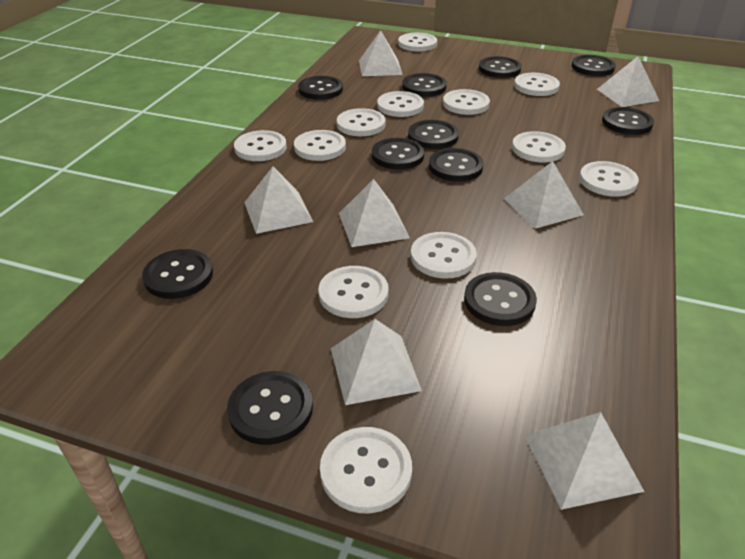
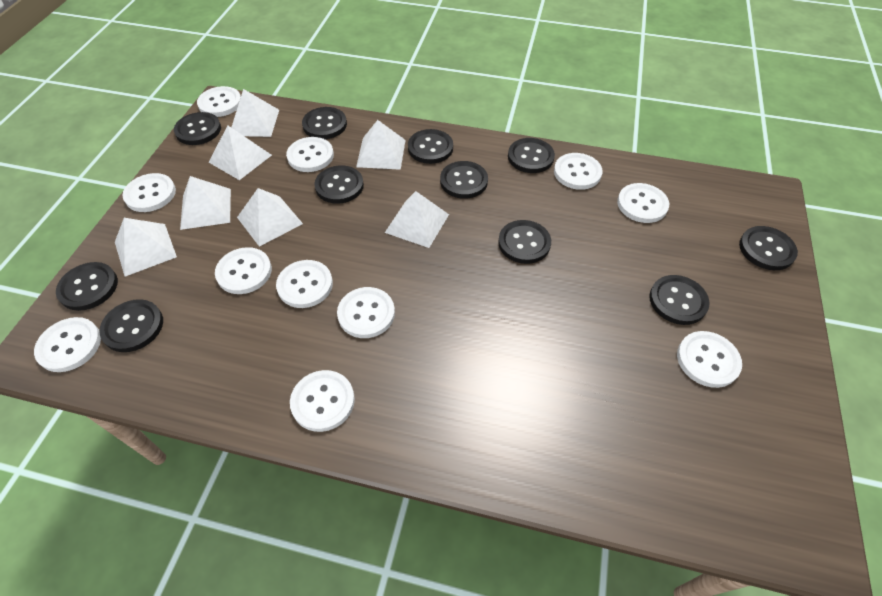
white button: [234,130,287,161] [294,130,346,161] [318,266,389,318] [320,427,412,513] [337,108,386,136] [377,91,424,117] [398,33,437,52] [411,232,477,279] [443,89,490,115] [512,131,566,163] [514,73,560,96] [579,161,639,197] = 12 -> [34,317,101,372] [122,173,176,212] [197,86,241,117] [215,247,272,294] [276,260,333,308] [286,137,334,172] [290,370,355,432] [337,287,395,338] [554,153,603,190] [617,183,669,223] [677,331,742,388] = 11

